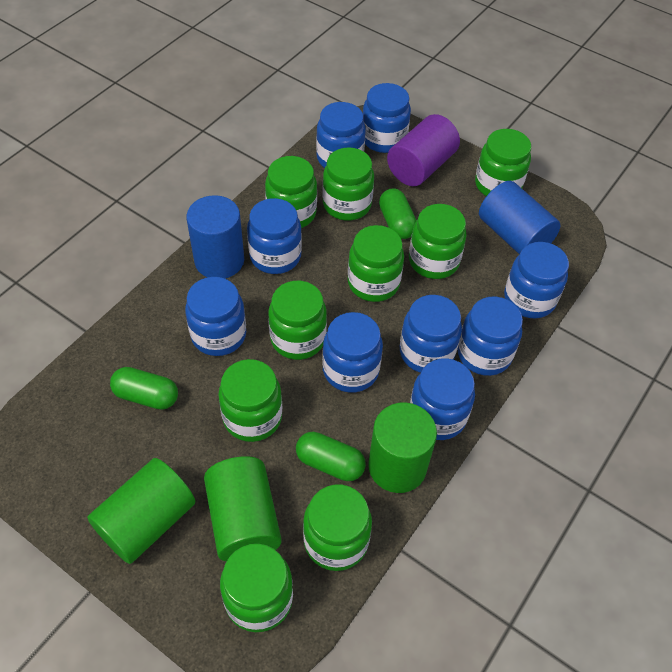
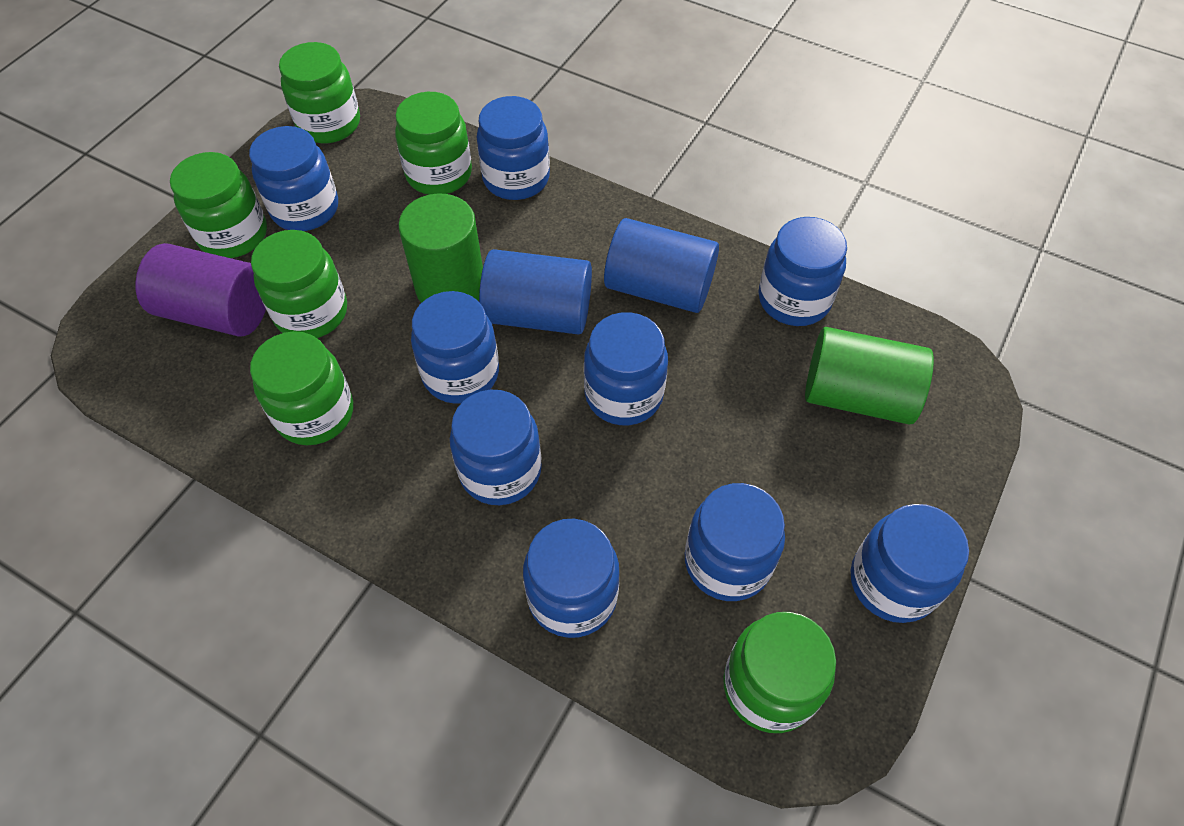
green capsule: [110,367,178,410] [296,432,366,481] [379,188,417,239] = 3 -> none = 0
green cylinder: [87,458,195,564] [204,456,282,562] [368,403,437,493] = 3 -> [398,193,483,303] [805,327,934,425] = 2
green jar: [218,359,282,442] [220,544,293,632] [265,156,317,228] [268,281,327,360] [303,485,372,571] [322,147,374,221] [348,225,404,302] [409,204,467,279] [475,129,531,196] = 9 -> [170,152,267,258] [250,331,353,445] [251,230,347,338] [279,42,360,143] [395,92,472,195] [723,612,836,733] = 6

